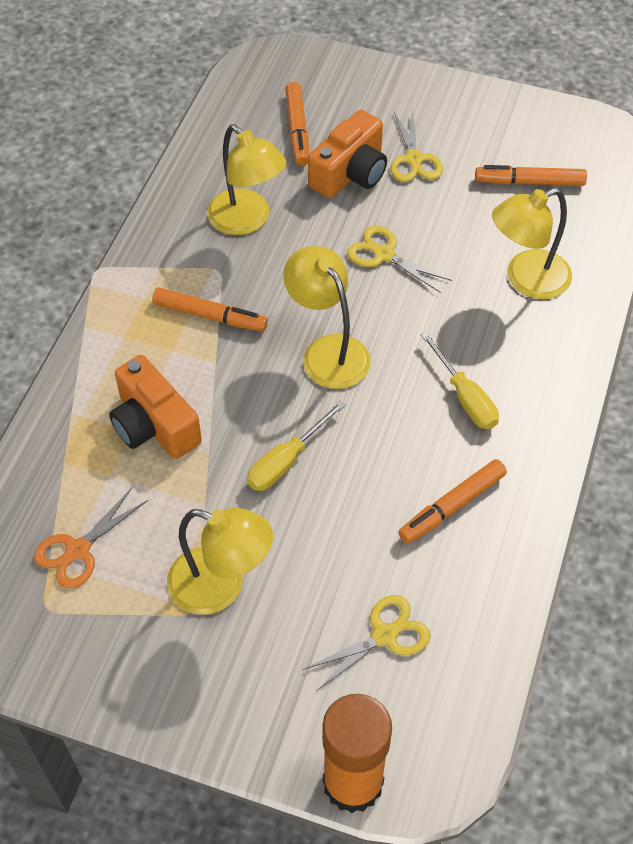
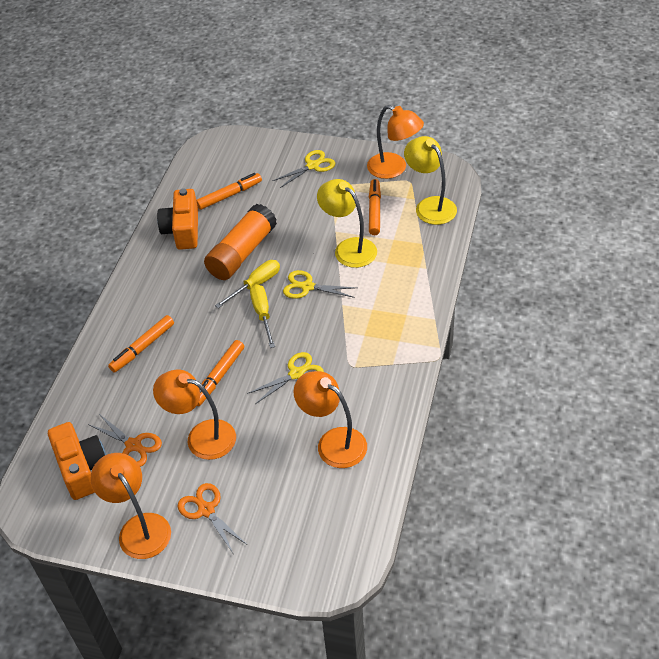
orange lamp: none = 0 -> [91,453,171,559] [153,370,236,460] [293,371,367,468] [367,105,424,179] = 4
orange scissors: [34,488,148,589] = 1 -> [88,414,162,467] [178,483,247,553] = 2
yellow lamp: [167,508,273,615] [207,125,286,235] [283,246,371,389] [492,188,572,299] = 4 -> [317,179,377,268] [404,136,457,225] = 2

